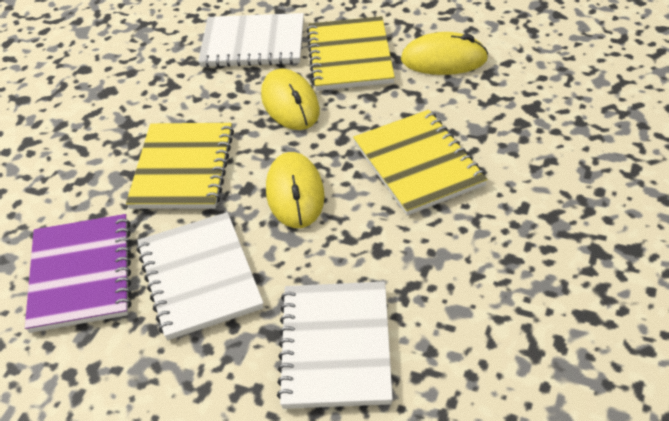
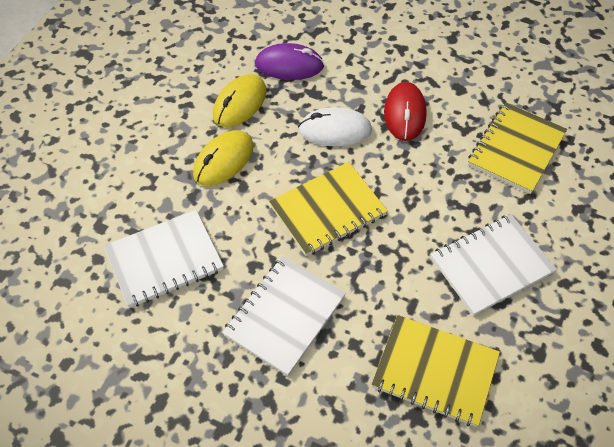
purple mouse: none = 0 -> [255,43,324,80] = 1
purple notebook: [25,214,132,333] = 1 -> none = 0
red mouse: none = 0 -> [384,82,427,141] = 1
white mouse: none = 0 -> [298,107,372,146] = 1
yellow mouse: [261,69,320,130] [266,152,325,228] [401,32,488,75] = 3 -> [193,130,254,186] [213,74,266,127] = 2

